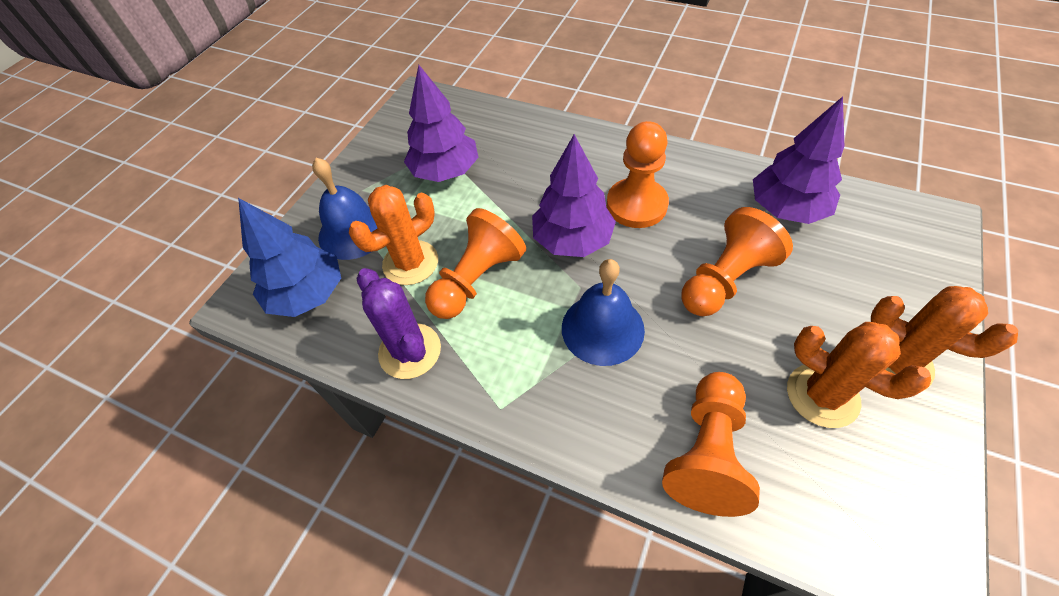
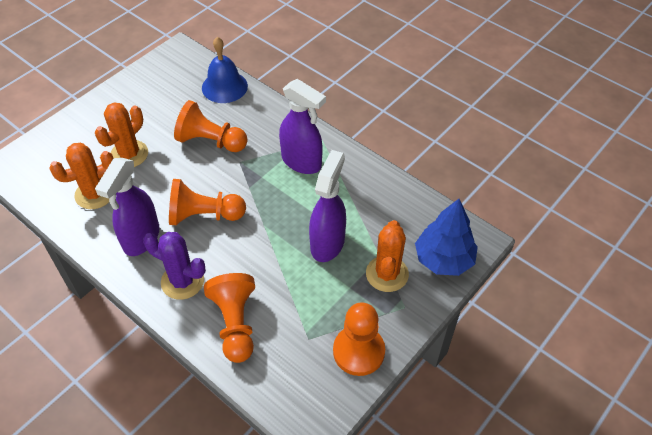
blue bell: [312,158,377,260] [562,259,645,366] = 2 -> [202,37,248,103] = 1
purple spray bottle: none = 0 -> [95,158,160,256] [279,79,326,174] [309,150,346,262] = 3
purple tree: [404,65,479,182] [532,134,616,257] [753,96,844,224] = 3 -> none = 0

